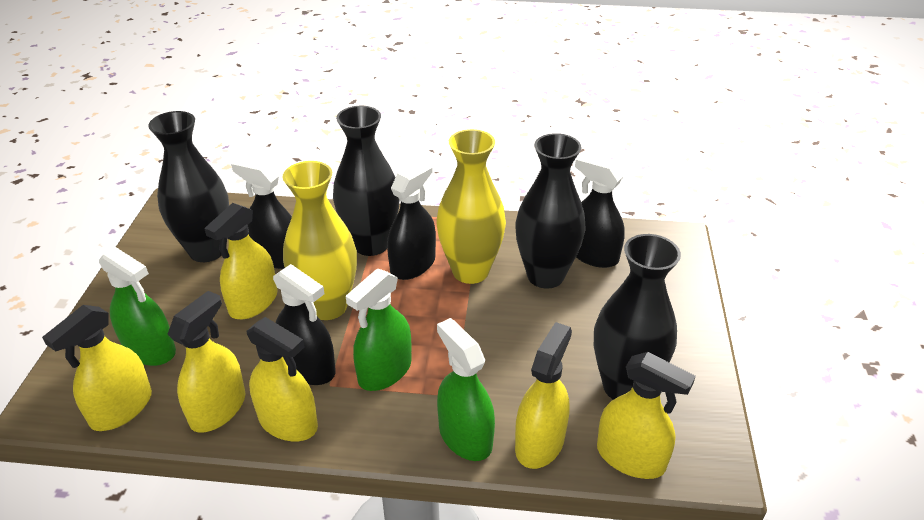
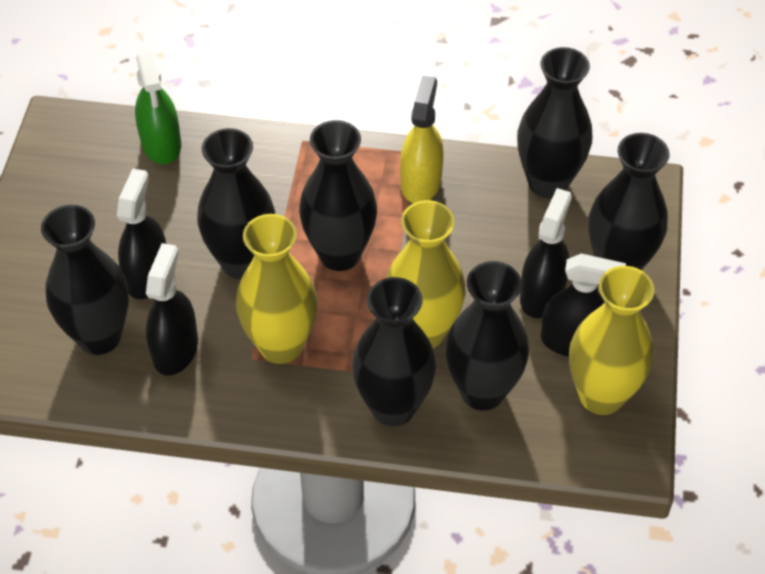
black vase: [148,111,229,262] [333,106,399,256] [515,133,586,289] [594,234,681,400] = 4 -> [41,205,129,355] [197,128,275,279] [299,120,377,271] [352,277,436,426] [446,261,529,411] [517,47,592,198] [588,133,670,270] = 7
green spray bottle: [99,247,176,366] [346,269,411,391] [437,318,495,461] = 3 -> [135,51,181,164] = 1
yellow spray bottle: [42,305,152,431] [168,291,245,433] [204,203,278,319] [246,317,318,441] [515,322,572,469] [597,352,696,479] = 6 -> [400,76,444,203] = 1
yellow vase: [282,161,357,320] [437,129,506,284] = 2 -> [236,214,318,364] [387,200,466,348] [569,266,655,415] = 3

